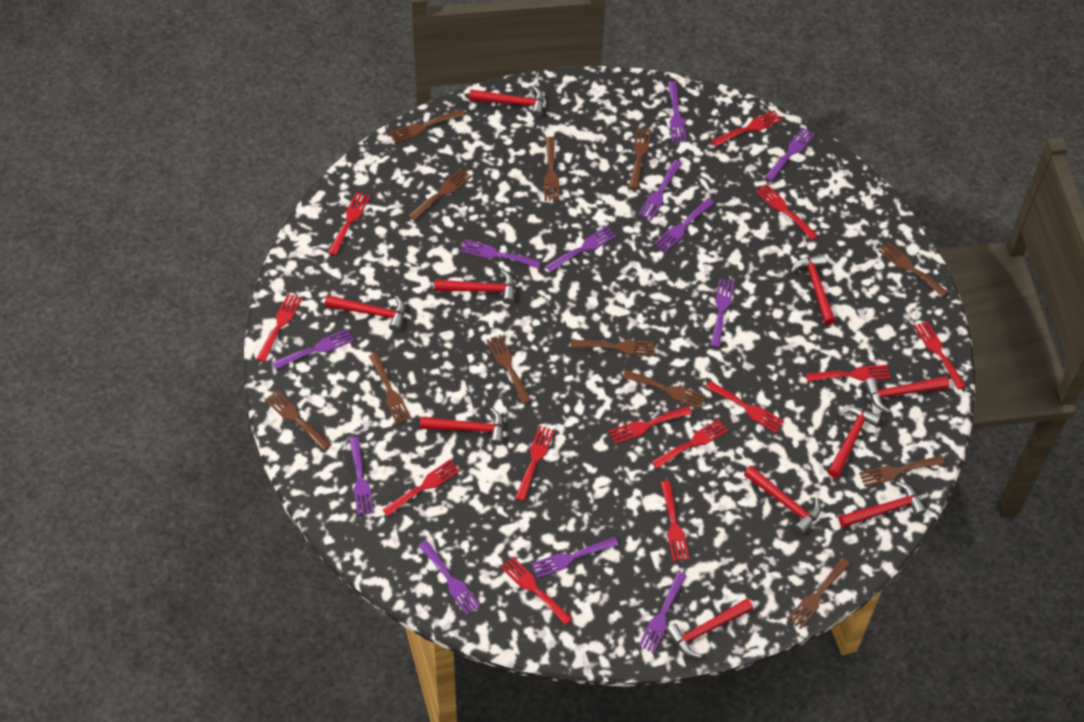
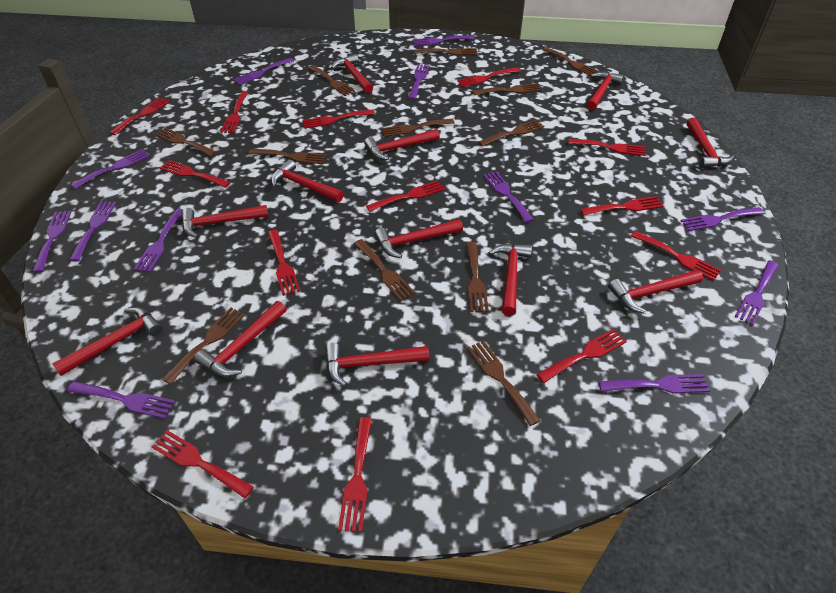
red hammer: [325,295,405,332] [420,408,504,446] [434,270,515,304] [469,86,544,117] [666,598,753,658] [744,466,821,534] [791,254,836,325] [828,407,881,478] [839,481,926,528] [864,376,950,413] = 10 -> [52,307,163,376] [181,205,268,238] [194,301,287,377] [271,160,344,202] [325,343,430,386] [331,54,373,93] [364,129,440,160] [374,219,463,258] [488,243,532,316] [587,71,624,110] [608,270,703,314] [686,118,734,168] = 12

